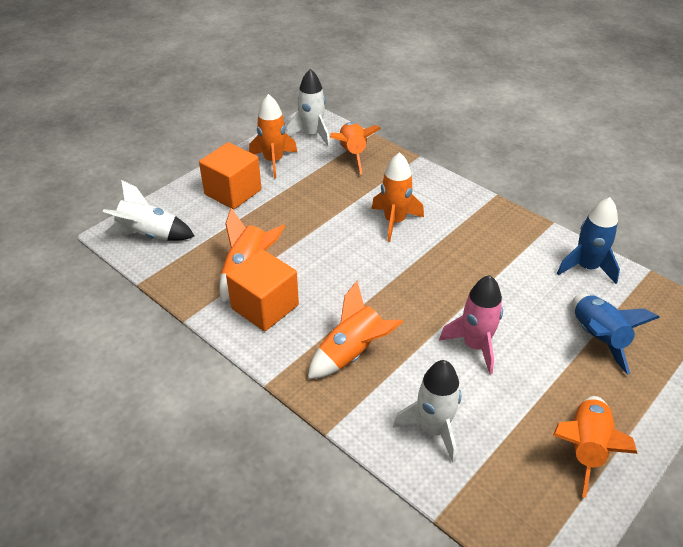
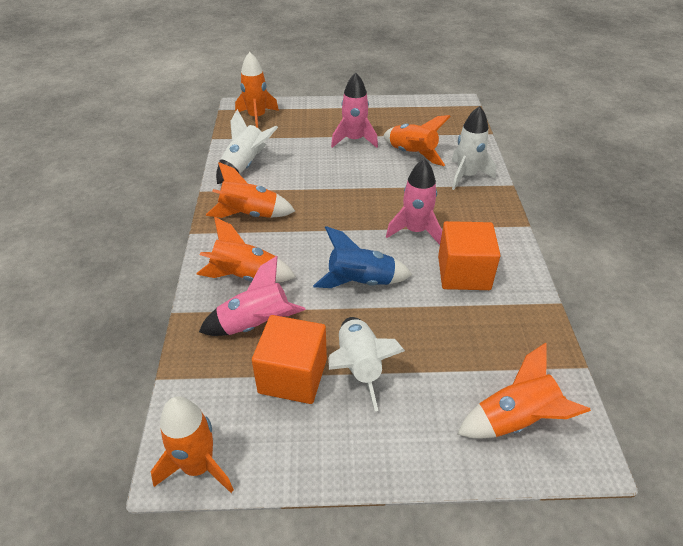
blue rocket: [557,197,620,284] [572,294,660,375] = 2 -> [313,226,412,288] = 1
pink rocket: [439,275,503,374] = 1 -> [199,256,306,336] [331,73,378,148] [386,158,442,245] = 3

